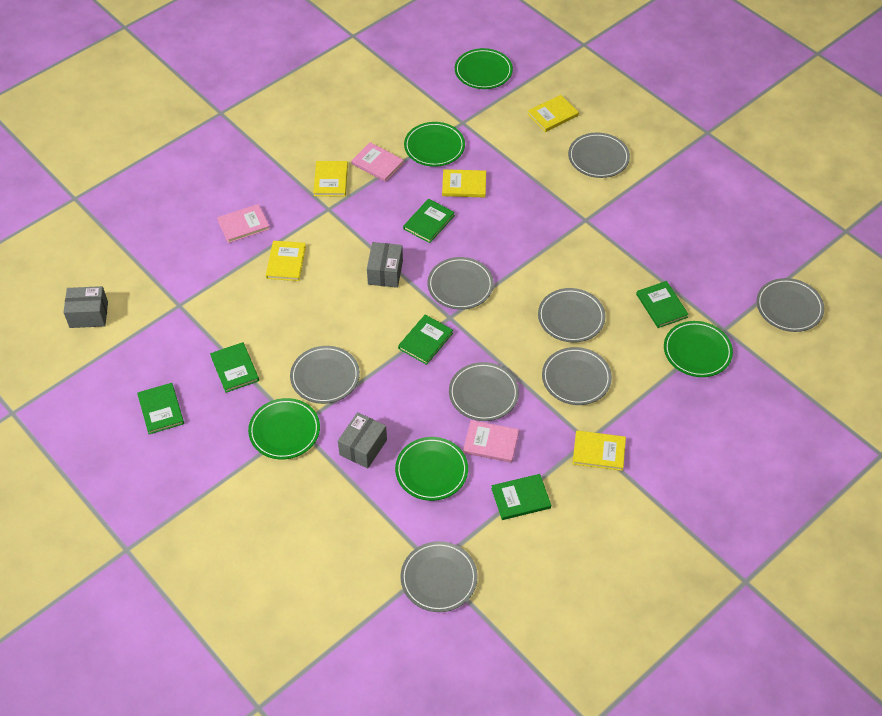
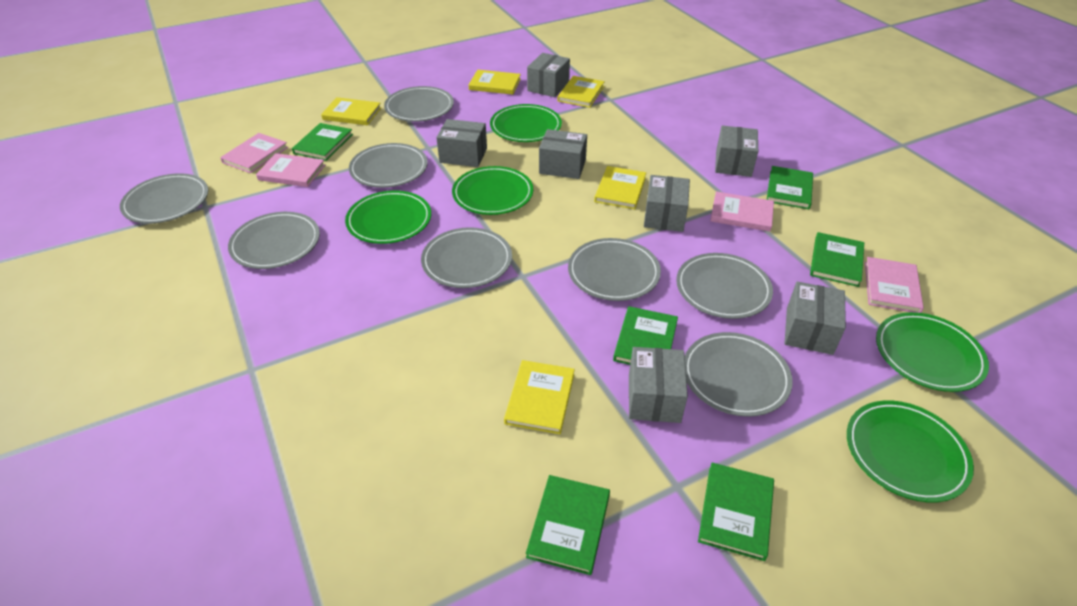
grey box: [63,286,108,328] [338,412,387,469] [367,242,403,288] = 3 -> [436,119,487,167] [527,53,570,97] [539,129,587,179] [629,347,688,423] [644,175,690,232] [715,126,758,177] [785,282,846,355] = 7
pink book: [217,204,270,243] [351,142,404,182] [463,420,519,463] = 3 -> [220,133,288,173] [256,153,325,187] [710,191,774,232] [865,257,924,313] = 4

